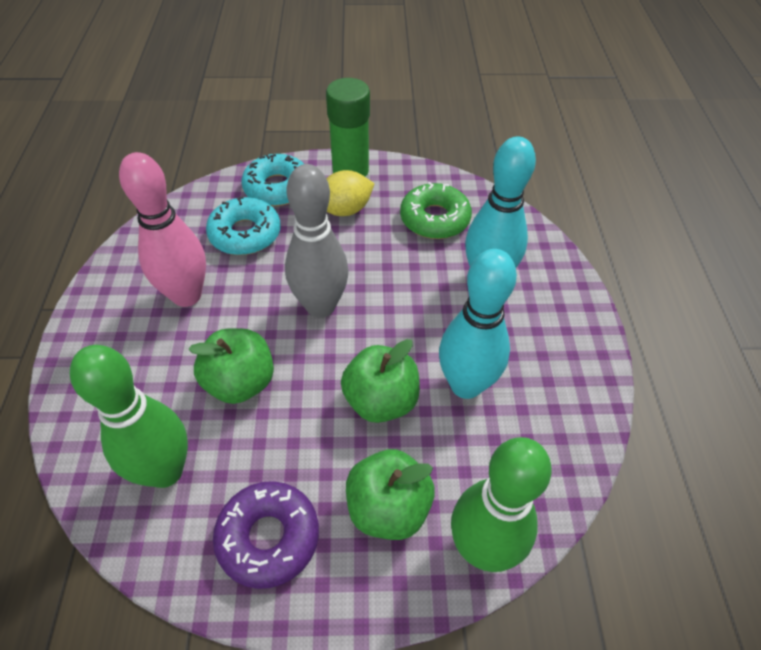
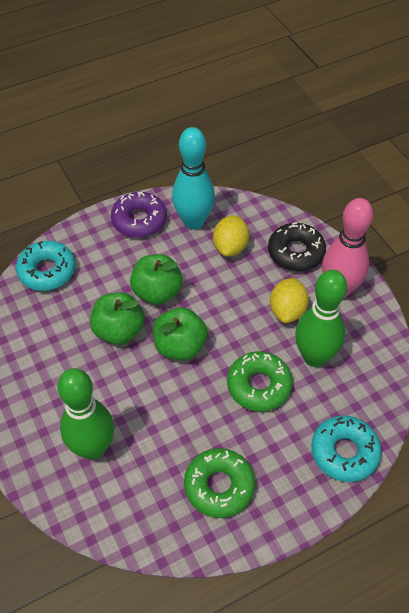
black donut: none = 0 -> [268,222,326,271] = 1
green donut: [400,182,472,239] = 1 -> [184,448,255,518] [227,351,293,412] = 2
green glue stick: [326,78,370,180] = 1 -> none = 0
grey bowling pin: [285,164,349,318] = 1 -> none = 0
turquoise bowling pin: [439,249,517,399] [465,136,536,268] = 2 -> [172,127,215,230] = 1
yellow lemon: [326,170,375,216] = 1 -> [213,216,249,257] [270,278,309,323] = 2

